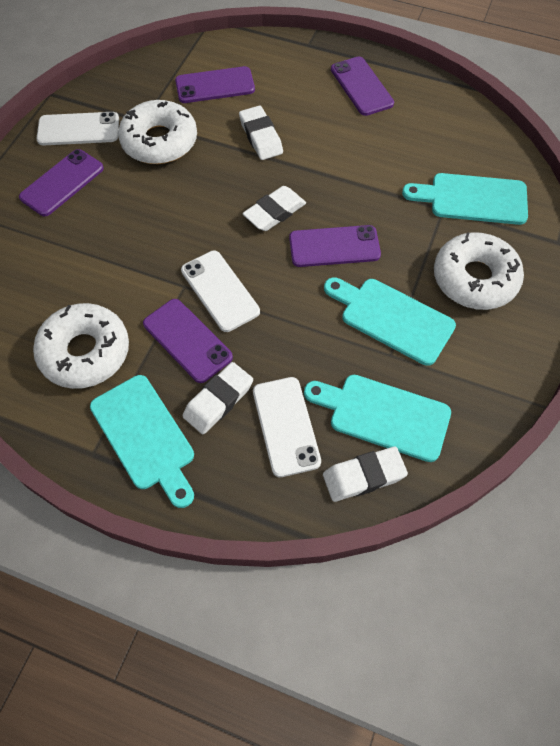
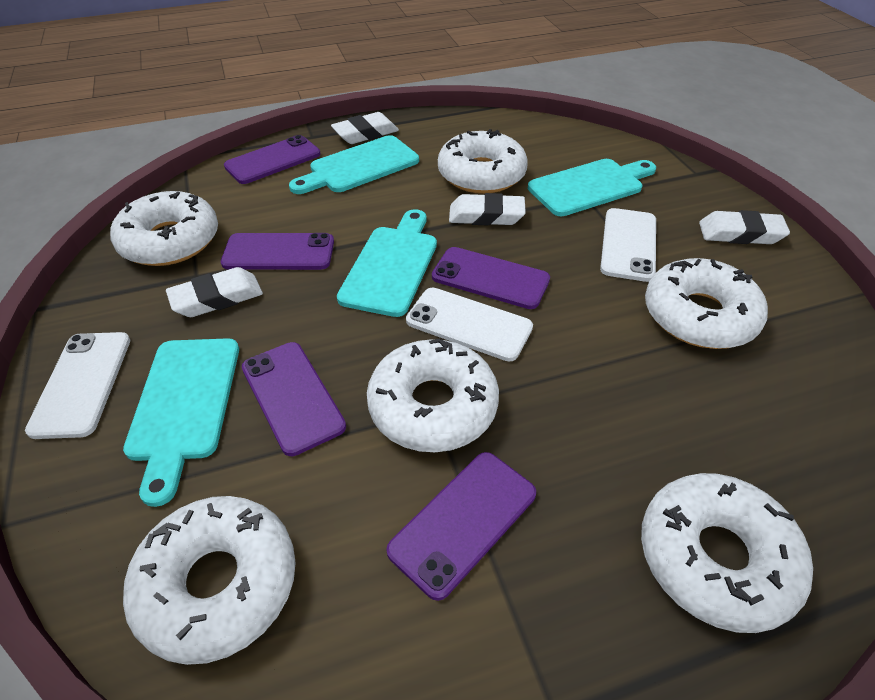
white donut: [33,303,129,389] [118,100,197,164] [434,232,524,310] = 3 -> [110,191,218,266] [123,496,296,665] [367,338,499,452] [438,129,528,194] [641,473,813,633] [645,258,768,349] = 6

